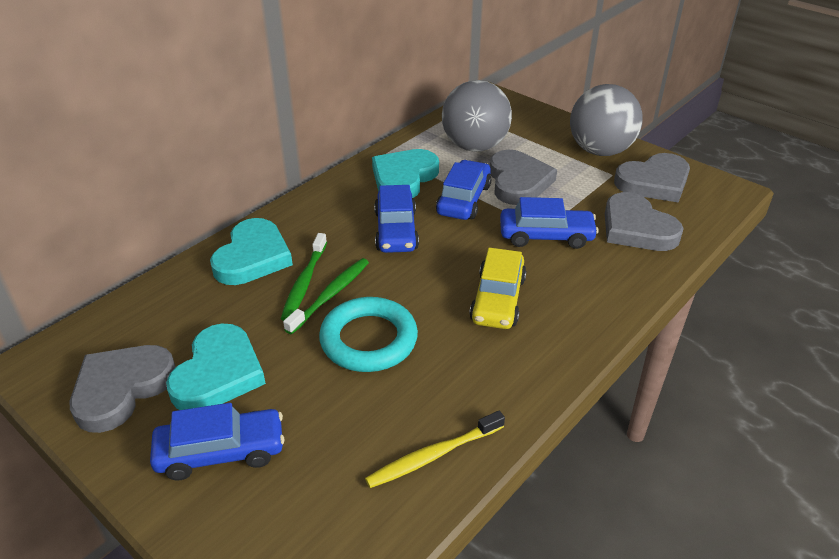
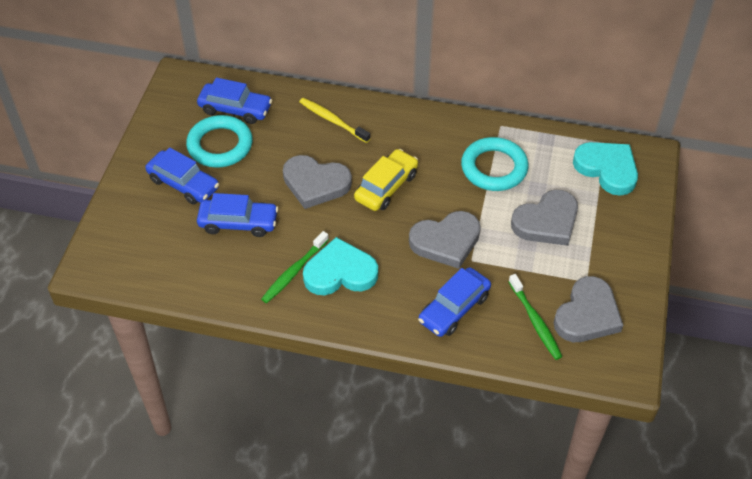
grey ball: [442,80,512,152] [570,84,643,156] = 2 -> none = 0
turquoise heart: [166,324,266,410] [210,218,293,285] [372,149,439,198] = 3 -> [303,237,378,295] [573,142,638,196] = 2
turquoise ring: [319,297,418,372] = 1 -> [186,115,253,168] [461,137,529,191] = 2

